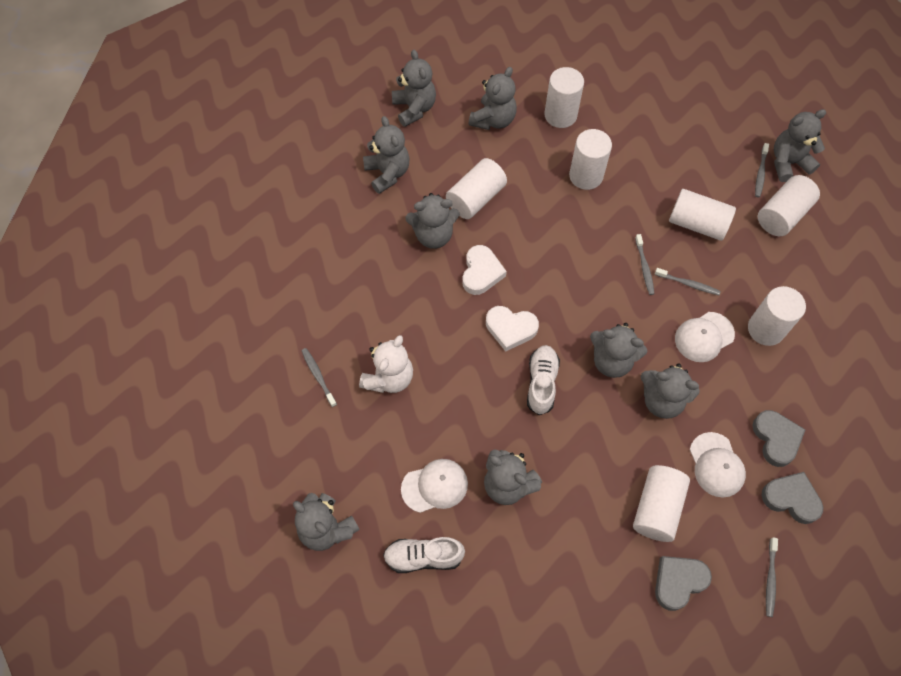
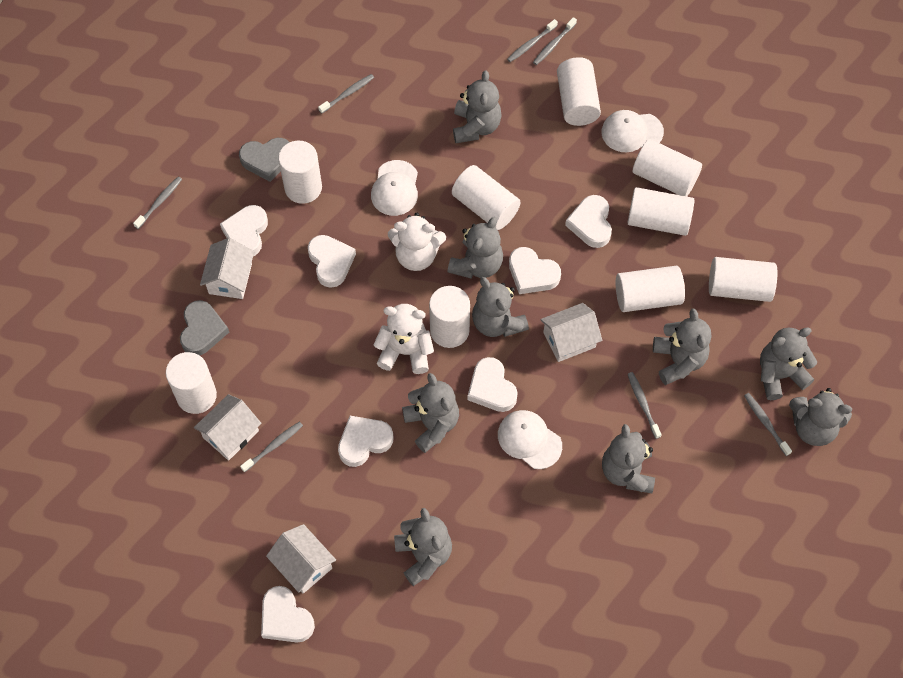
grey heart: [655,556,712,611] [752,410,805,467] [761,472,823,524] = 3 -> [180,300,229,356] [239,138,290,182] = 2
grey toothbrush: [302,348,337,407] [635,234,655,295] [655,268,721,295] [755,143,769,197] [766,537,778,617] = 5 -> [133,176,182,229] [240,421,303,472] [318,74,374,114] [507,19,558,62] [533,17,577,65] [628,372,662,439] [744,393,792,456] = 7
white cylinder: [446,158,507,219] [545,67,584,128] [569,129,612,190] [633,465,690,542] [669,189,736,241] [748,286,806,346] [758,175,820,236] = 7 -> [166,352,217,414] [278,140,322,204] [429,286,470,348] [452,165,521,230] [557,57,601,126] [616,266,685,312] [628,187,695,236] [633,139,702,196] [709,257,777,302] = 9
white heart: [462,245,507,295] [486,306,539,352] = 2 -> [220,205,268,256] [261,586,315,643] [308,235,356,288] [338,416,394,467] [468,357,518,412] [509,247,561,294] [565,195,612,248] = 7
white house: none = 0 -> [194,394,261,461] [200,238,254,299] [266,524,336,594] [540,303,602,362] = 4
white shoe: [383,537,465,573] [527,345,560,415] = 2 -> none = 0
white teddy bear: [359,335,413,393] = 1 -> [374,304,434,374] [388,213,446,271] = 2

